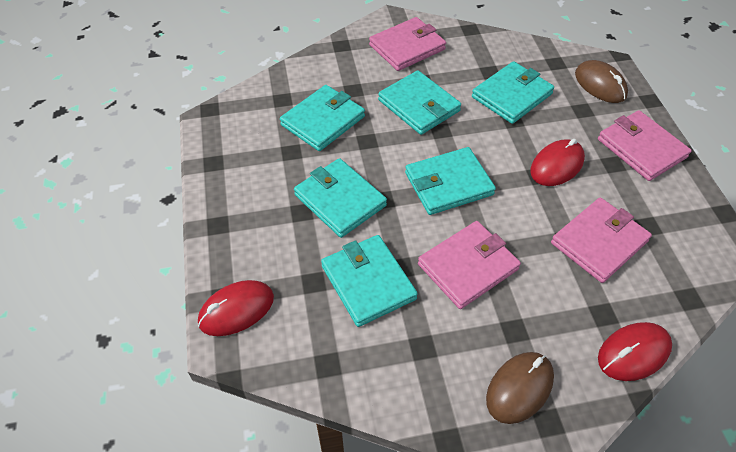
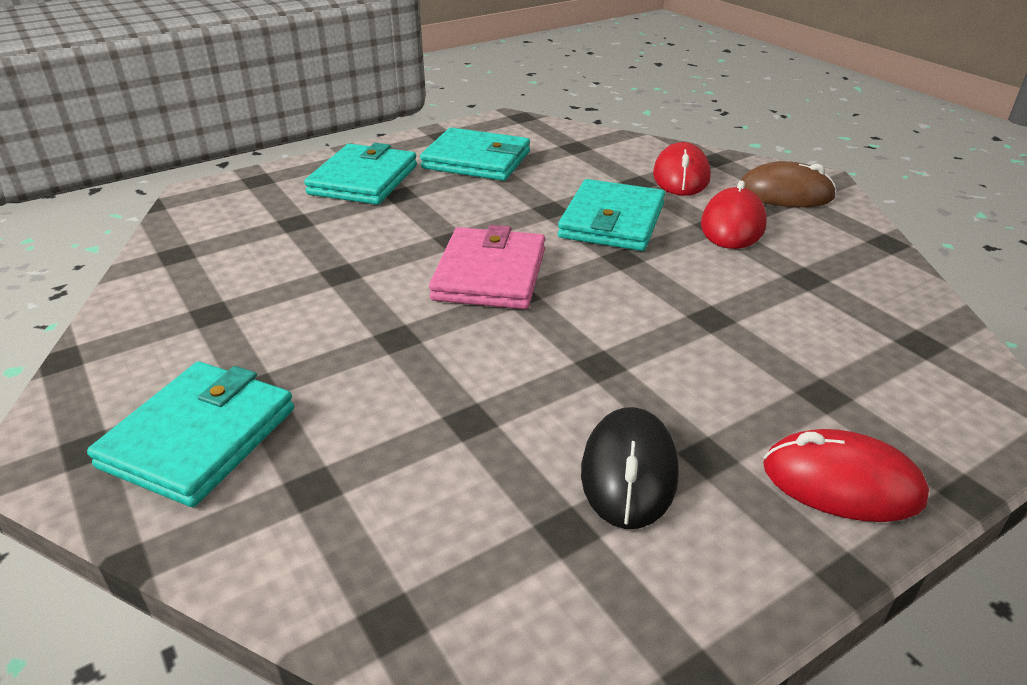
black mouse: none = 0 -> [581,407,679,529] = 1
brown mouse: [486,352,554,424] [575,60,628,103] = 2 -> [741,161,837,207] = 1
pink wallet: [369,17,446,71] [418,221,521,309] [551,197,652,283] [598,110,692,181] = 4 -> [429,225,545,309] = 1
turquoise wallet: [280,85,365,151] [294,158,387,238] [321,235,418,327] [378,70,461,135] [405,147,496,215] [472,61,554,124] = 6 -> [87,362,294,507] [304,143,417,205] [420,128,530,181] [558,179,665,251] = 4

